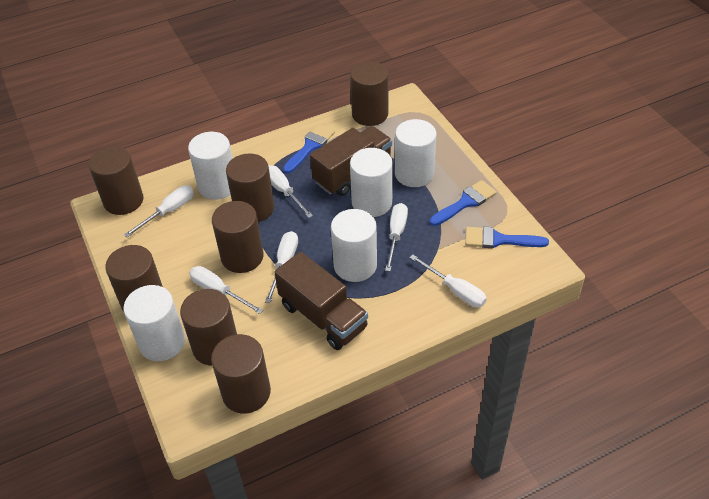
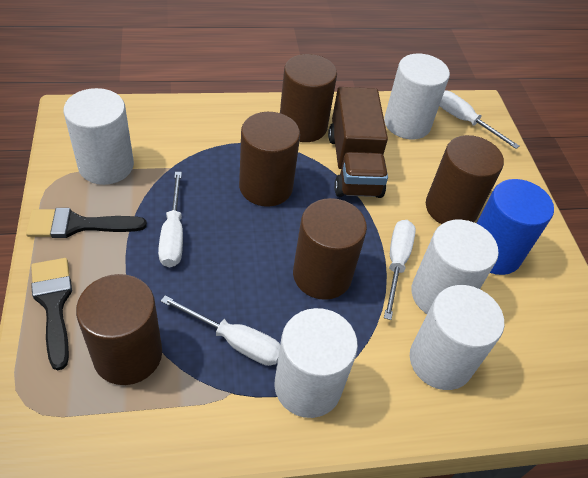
black brush: none = 0 -> [26,208,147,238] [31,258,72,370] = 2
blue brush: [283,124,335,174] [430,180,497,226] [465,227,549,248] = 3 -> none = 0
blue cylinder: none = 0 -> [476,179,554,275] = 1
brown cylinder: [88,146,143,215] [105,245,163,312] [180,289,237,366] [211,334,271,414] [212,201,264,273] [226,153,274,222] [350,62,389,126] = 7 -> [76,274,162,385] [239,112,300,207] [280,54,337,142] [293,198,367,300] [426,135,504,224] = 5
brown truck: [274,252,368,350] [310,126,392,196] = 2 -> [328,87,388,198] = 1
white screwdriver: [124,185,194,237] [189,266,263,314] [265,231,298,303] [268,165,313,218] [385,203,408,272] [410,255,487,308] = 6 -> [158,172,183,267] [161,295,280,366] [384,220,416,320] [439,90,519,149] = 4

